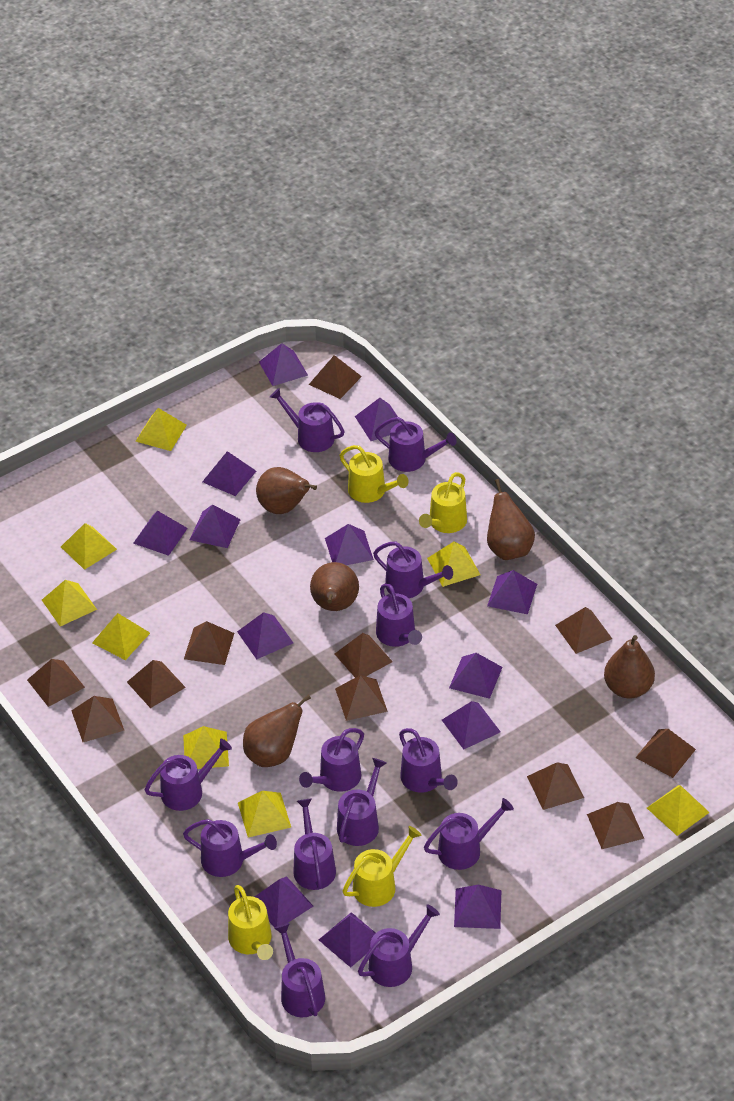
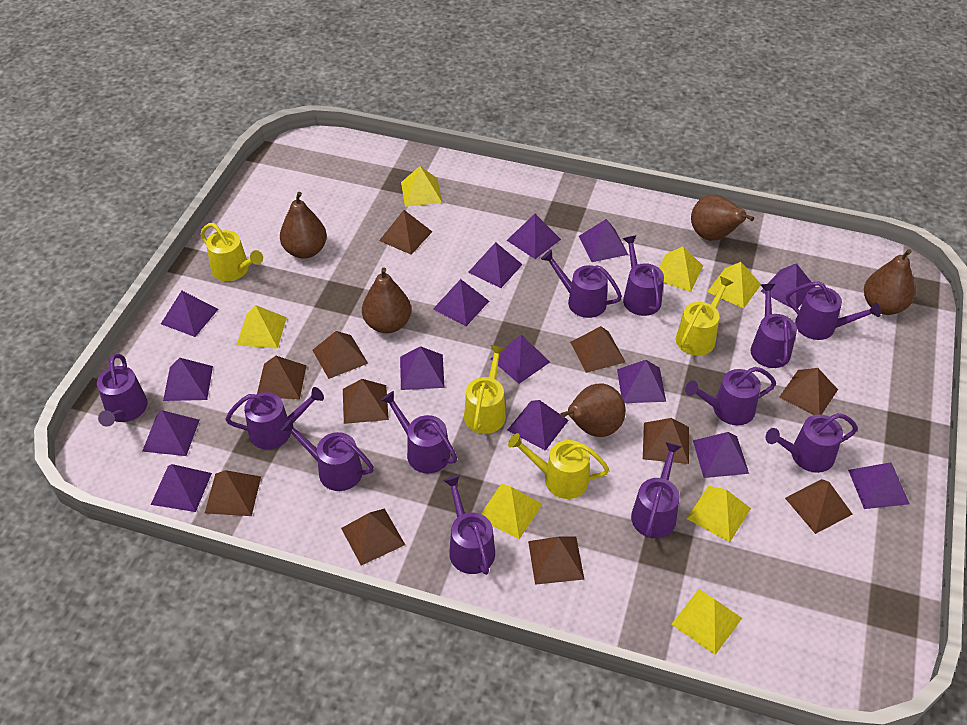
purple pyramid: [133,511,188,556] [190,505,241,548] [202,451,256,496] [237,612,293,660] [254,876,313,928] [259,343,308,386] [319,912,376,968] [325,524,374,565] [355,398,400,441] [442,701,501,749] [449,653,502,699] [454,885,501,929] [487,570,537,614] = 13 -> [142,410,200,456] [151,464,212,512] [161,291,218,337] [163,358,213,401] [400,346,445,390] [433,279,489,326] [468,242,523,288] [491,335,550,384] [506,214,561,259] [507,400,569,451] [579,219,628,262] [617,360,666,403] [693,432,749,478] [760,263,815,309] [848,462,910,509] = 15
purple watering can: [144,739,232,811] [183,819,277,877] [270,388,345,452] [274,923,325,1017] [293,799,336,890] [299,728,364,792] [337,758,387,846] [358,905,440,987] [373,542,453,598] [375,417,457,472] [376,583,422,647] [399,728,458,793] [424,798,514,870] = 13 -> [97,354,147,427] [225,387,324,449] [280,418,374,491] [381,391,457,473] [443,476,495,575] [541,250,622,318] [623,235,664,316] [631,442,682,538] [685,367,776,425] [750,284,797,368] [766,413,858,473] [786,281,881,340] = 12
yellow pyramid: [42,580,97,626] [61,523,117,570] [92,613,150,660] [135,408,187,451] [183,726,229,769] [238,791,291,838] [427,541,480,587] [647,785,710,836] = 8 -> [236,305,287,349] [401,166,442,207] [481,484,542,539] [659,246,703,292] [671,589,742,655] [687,486,751,542] [707,262,761,309] = 7

